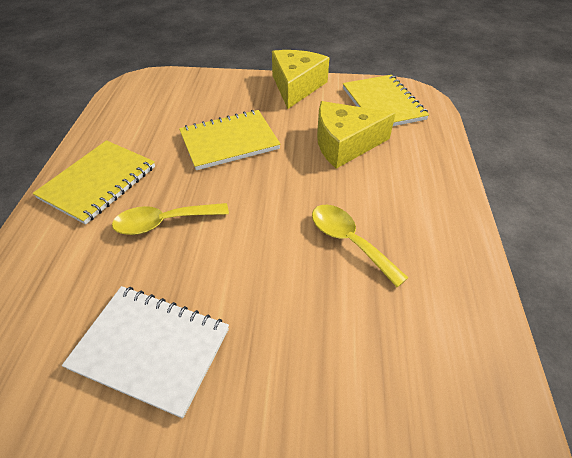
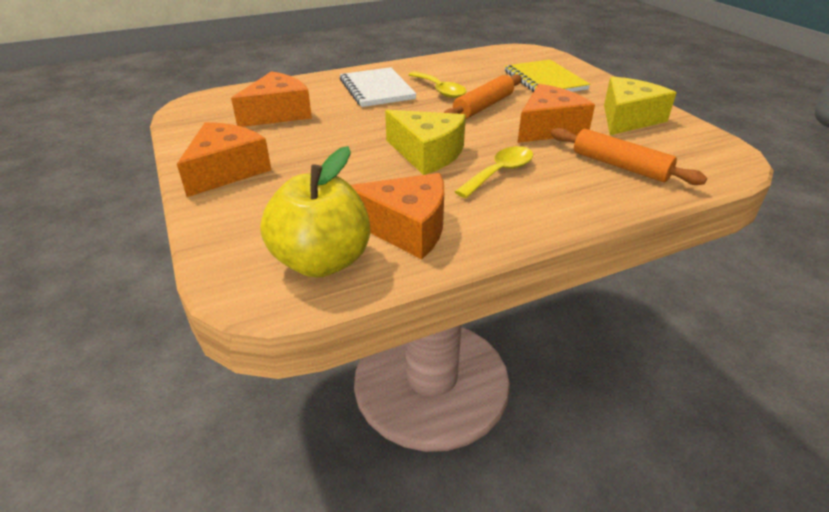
orange cheese: none = 0 -> [177,122,271,197] [231,71,312,127] [351,173,444,259] [517,84,595,143] = 4
orange rolling pin: none = 0 -> [444,74,521,119] [551,128,707,185] = 2
yellow apple: none = 0 -> [260,146,370,278] = 1
yellow notebook: [32,140,155,225] [179,110,281,170] [343,75,429,126] = 3 -> [505,59,591,92] = 1

